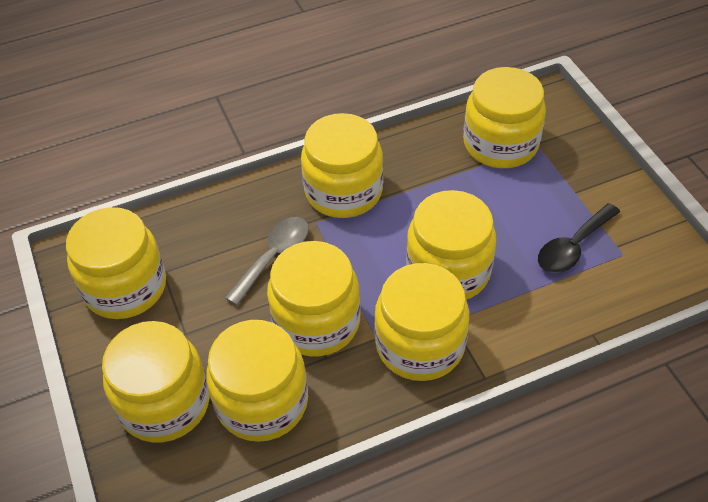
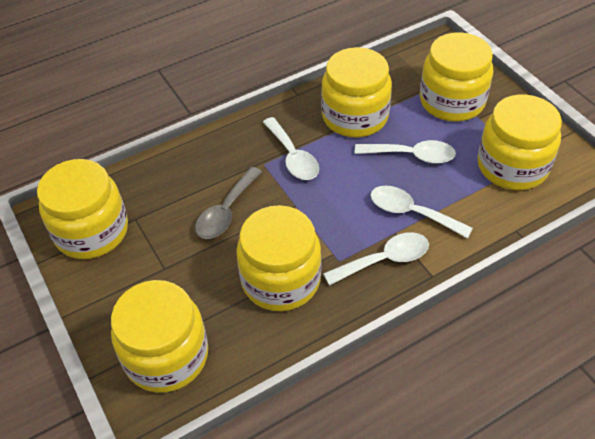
black spoon: [538,203,620,273] = 1 -> none = 0
white spoon: none = 0 -> [263,117,319,180] [323,232,429,286] [355,140,456,164] [370,186,473,239] = 4
yellow jar: [66,207,166,319] [102,321,210,442] [206,320,308,442] [267,241,361,356] [301,113,383,218] [374,263,469,381] [406,190,496,300] [463,67,546,168] = 8 -> [37,159,128,259] [111,280,208,393] [236,205,321,311] [321,47,392,137] [420,32,493,122] [477,94,562,190] = 6

